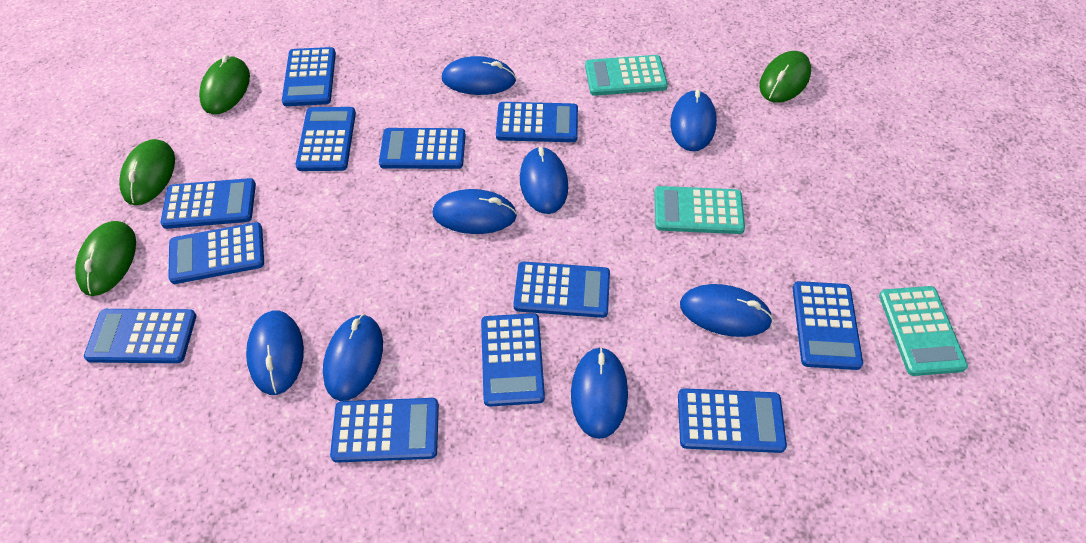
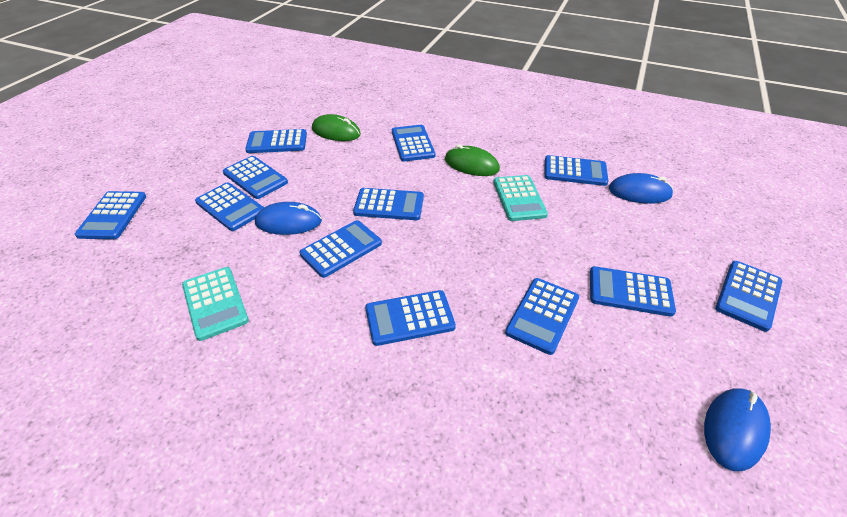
blue mouse: [246,310,304,395] [323,314,383,401] [433,189,517,234] [442,56,516,95] [520,147,568,214] [571,347,628,439] [671,89,717,151] [680,284,773,337] = 8 -> [255,202,322,235] [609,173,673,204] [704,388,771,471] = 3
green mouse: [75,221,136,296] [119,139,175,205] [199,55,250,114] [759,51,811,103] = 4 -> [312,114,361,141] [445,144,500,176] = 2
turquoise calculator: [585,55,668,96] [654,186,745,234] [879,286,968,376] = 3 -> [182,267,249,341] [493,175,548,221] = 2

